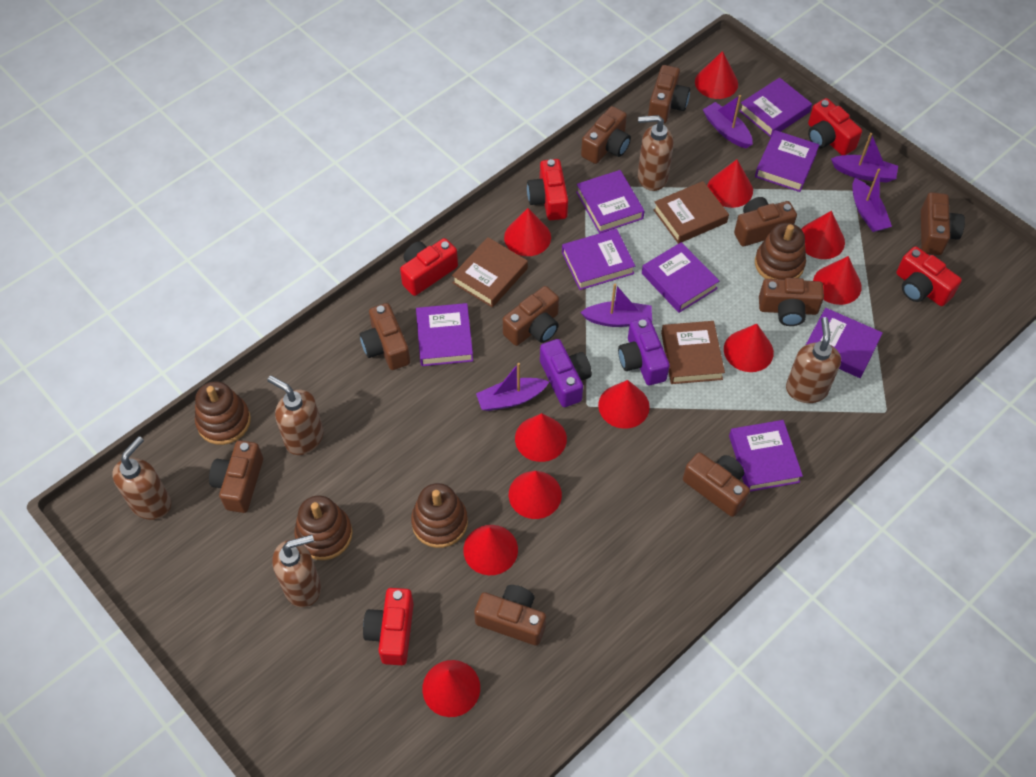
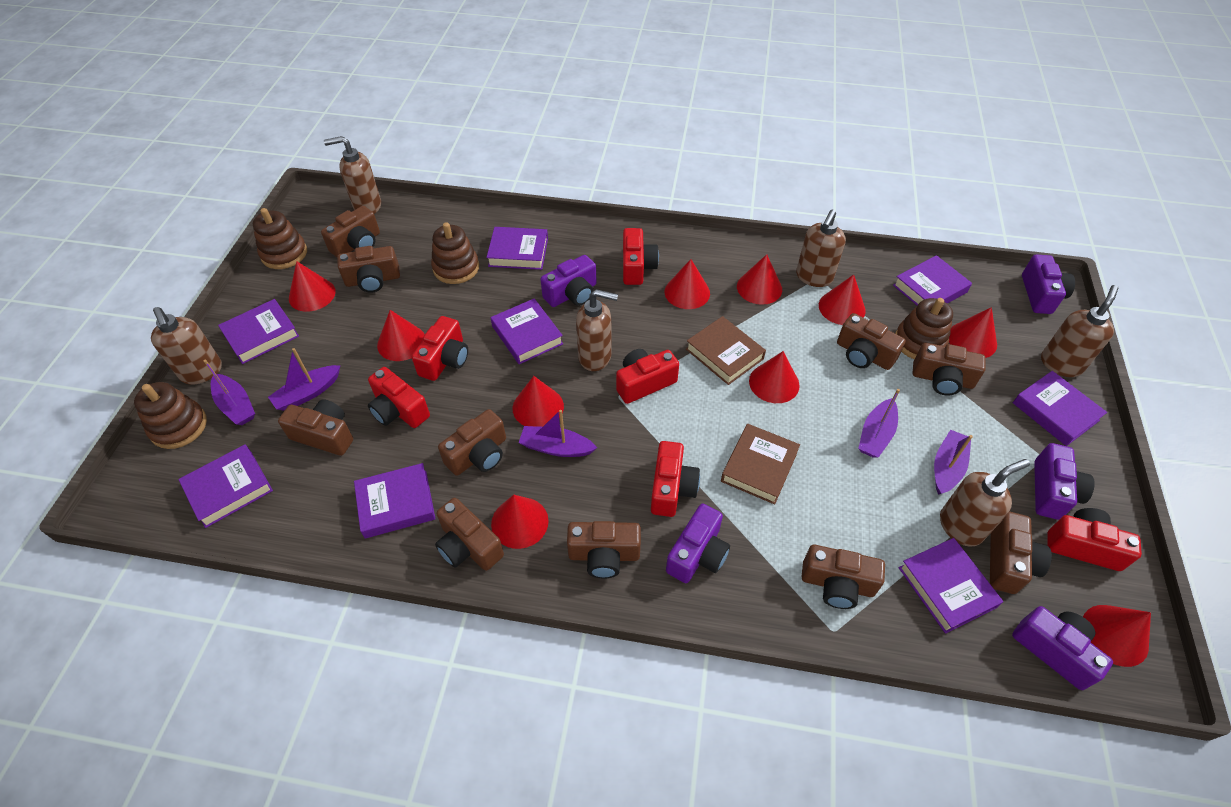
brown book: [452,237,528,307] [653,181,729,244] [661,321,725,384] = 3 -> [686,316,766,385] [721,424,800,504] = 2
brown soap dispenser: [112,436,171,520] [267,376,323,455] [272,534,321,607] [638,115,674,191] [786,317,841,403] = 5 -> [151,307,222,385] [324,136,381,214] [576,289,618,371] [796,210,846,287] [940,459,1030,546] [1041,285,1118,377] = 6
purple camera: [540,339,592,407] [618,318,670,385] = 2 -> [540,255,597,307] [666,504,730,583] [1012,606,1113,690] [1022,254,1075,314] [1034,443,1095,520] = 5
red camera: [363,588,414,665] [400,238,458,296] [527,159,568,220] [808,98,862,155] [896,246,962,306] = 5 -> [368,367,430,428] [412,316,468,381] [616,349,679,404] [623,228,659,285] [651,441,700,517] [1047,508,1142,571] = 6
red cone: [422,660,480,717] [463,525,518,575] [504,208,551,256] [509,471,562,519] [515,413,567,462] [598,380,650,429] [695,51,738,99] [707,160,753,208] [724,324,774,372] [801,211,845,259] [813,256,861,305] = 11 -> [289,261,336,312] [377,310,425,361] [491,495,549,549] [513,376,564,427] [665,259,710,309] [737,254,782,305] [749,351,800,403] [819,275,866,325] [949,307,997,358] [1083,605,1151,667] = 10

